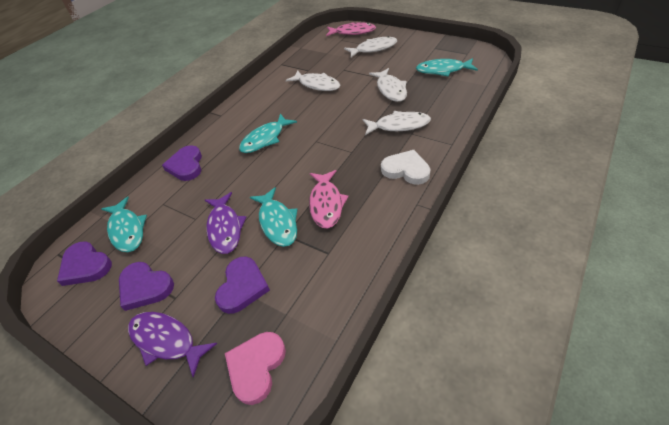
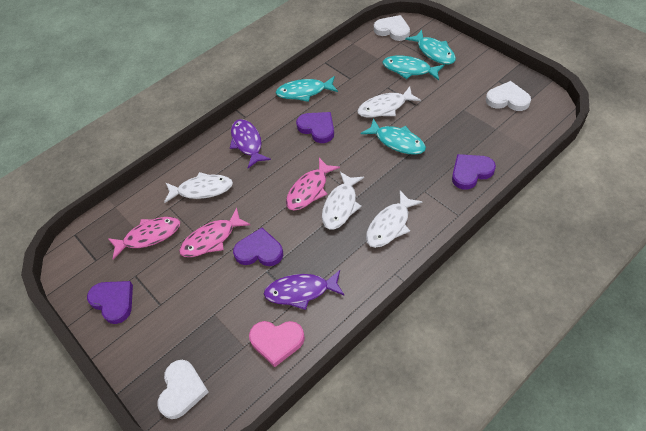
pink fish: [309,170,349,229] [326,22,376,36] = 2 -> [108,217,180,260] [179,208,251,257] [286,158,340,210] = 3
white heart: [381,150,431,185] = 1 -> [157,360,209,419] [374,15,410,41] [486,81,531,111] = 3

